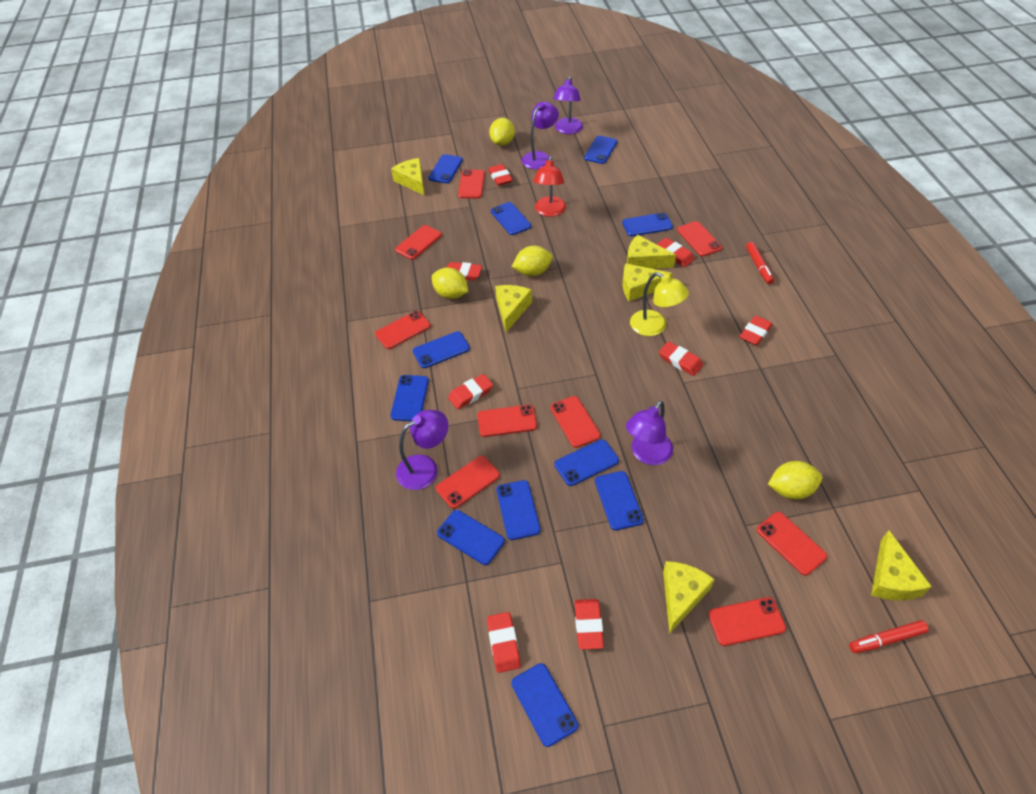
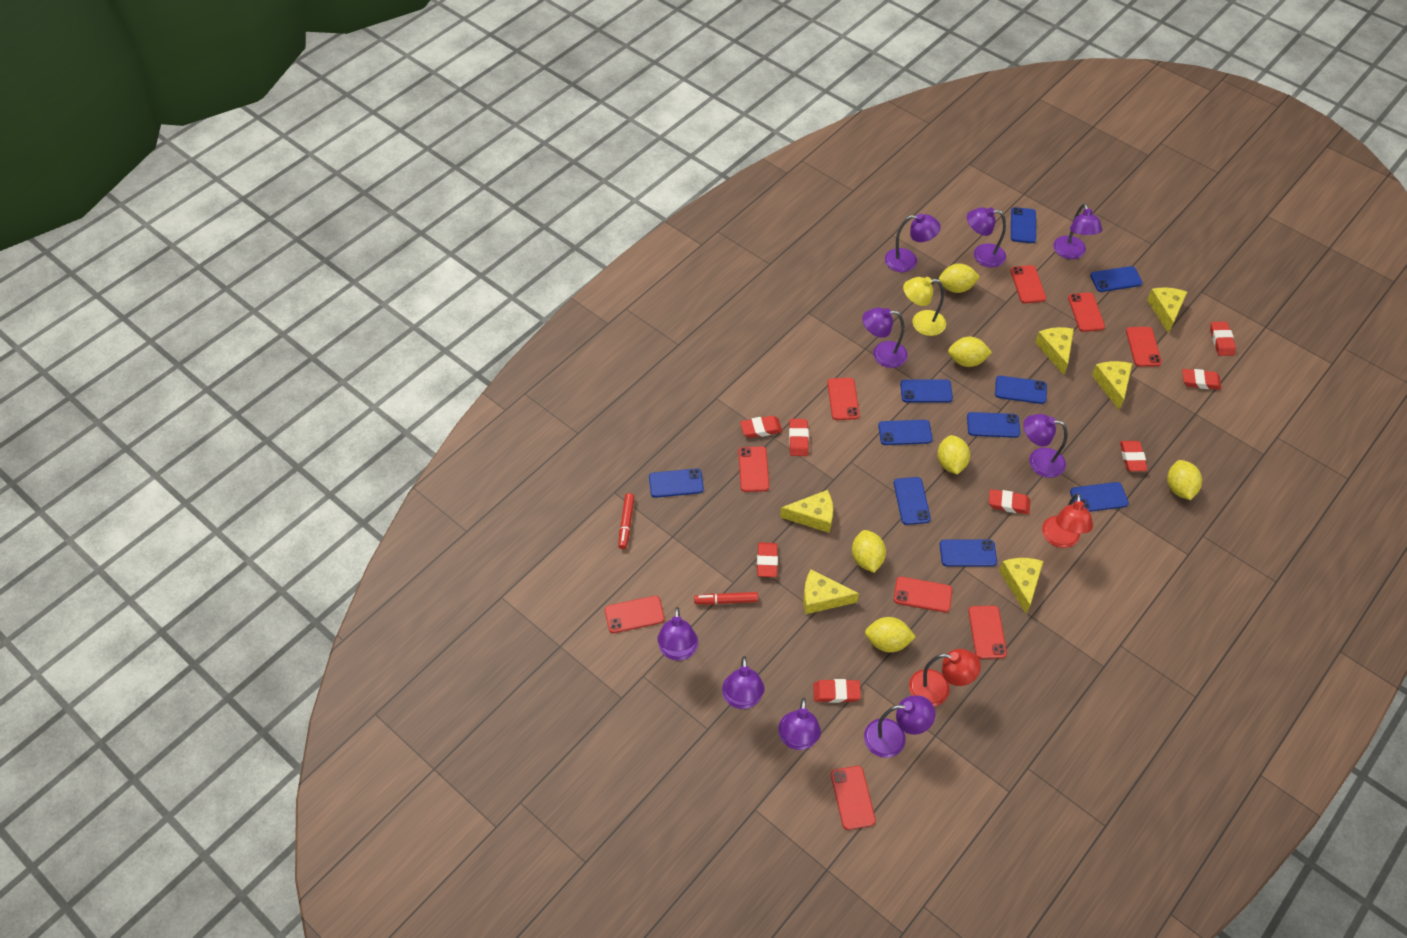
blue phone: [390,375,429,421] [413,331,470,368] [428,154,463,183] [437,510,505,565] [491,202,531,235] [497,480,541,540] [511,663,578,747] [554,439,619,486] [584,136,617,164] [595,471,644,531] [622,212,673,236] = 11 -> [649,468,704,498] [878,420,933,445] [894,477,931,525] [900,379,953,402] [940,540,997,566] [967,412,1020,438] [995,376,1047,404] [1011,207,1036,243] [1070,482,1129,512] [1090,266,1143,292] = 10
purple lamp: [396,410,448,490] [522,102,559,169] [553,76,583,134] [626,401,673,465] = 4 -> [657,607,698,661] [722,656,765,709] [778,698,821,750] [862,308,908,368] [864,696,935,758] [885,214,941,272] [967,207,1006,267] [1023,414,1068,478] [1053,203,1102,259] = 9
red lamp: [533,156,566,217] = 1 -> [909,649,981,706] [1042,493,1093,548] = 2
yellow lemon: [432,268,468,299] [489,118,515,146] [511,246,553,276] [768,461,822,500] = 4 -> [852,530,886,573] [865,617,916,652] [937,435,970,474] [938,263,980,293] [948,337,992,367] [1167,460,1202,500] = 6

